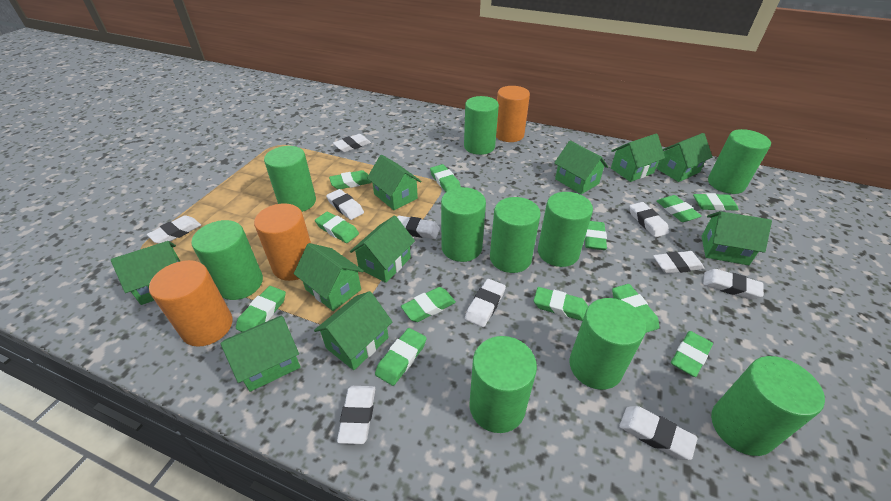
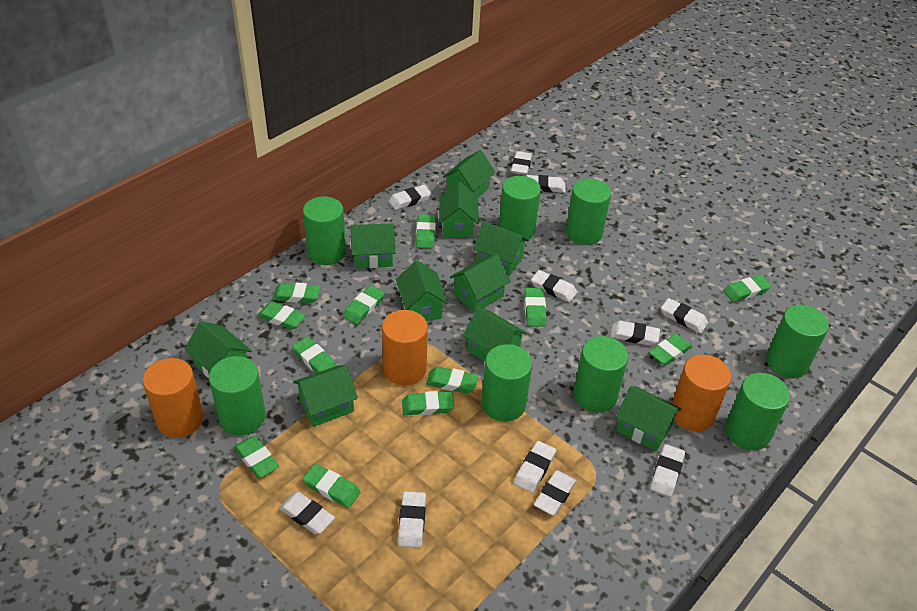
green cylinder: [191,220,263,300] [264,146,316,212] [441,187,486,262] [464,96,499,155] [469,336,537,433] [490,197,541,273] [538,192,593,267] [569,298,646,390] [708,129,771,194] [711,356,825,456] = 10 -> [209,356,266,435] [303,196,346,265] [481,344,532,422] [498,176,541,241] [566,179,611,245] [573,336,628,413] [725,373,790,450] [766,305,829,378] = 8
white eraser: [147,215,201,244] [326,189,364,220] [333,134,371,152] [337,386,375,444] [397,216,440,239] [465,279,506,327] [619,406,697,460] [629,202,669,237] [653,251,704,274] [703,269,764,300] = 10 -> [279,492,335,534] [389,185,432,210] [398,491,426,548] [511,151,532,175] [514,441,556,493] [527,175,566,193] [531,270,577,302] [534,471,577,516] [610,321,660,346] [650,444,685,497] [661,298,708,333] = 11

